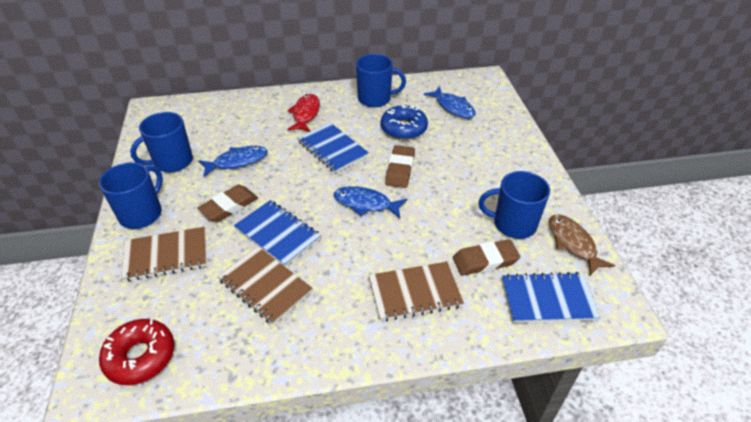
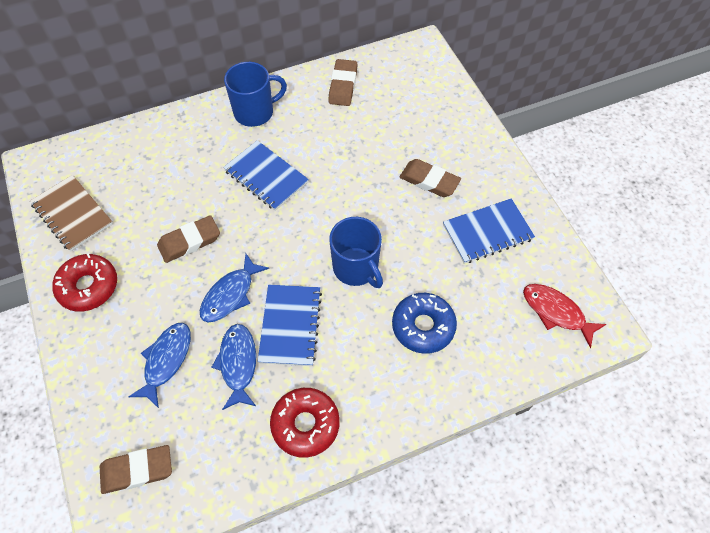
blue mug: [99,162,163,229] [130,112,193,172] [356,54,406,107] [479,171,550,239] = 4 -> [224,62,287,127] [329,217,383,288] = 2
brown eraser: [197,185,258,222] [385,145,415,188] [453,239,520,276] = 3 -> [100,445,172,494] [157,215,220,263] [328,59,358,106] [400,159,461,197] = 4
brown fish: [549,214,615,276] = 1 -> none = 0
brown notebook: [121,227,206,282] [218,246,313,325] [369,262,464,321] = 3 -> [30,175,113,252] = 1
red donut: [99,319,174,385] = 1 -> [52,253,117,312] [270,388,340,458] = 2

